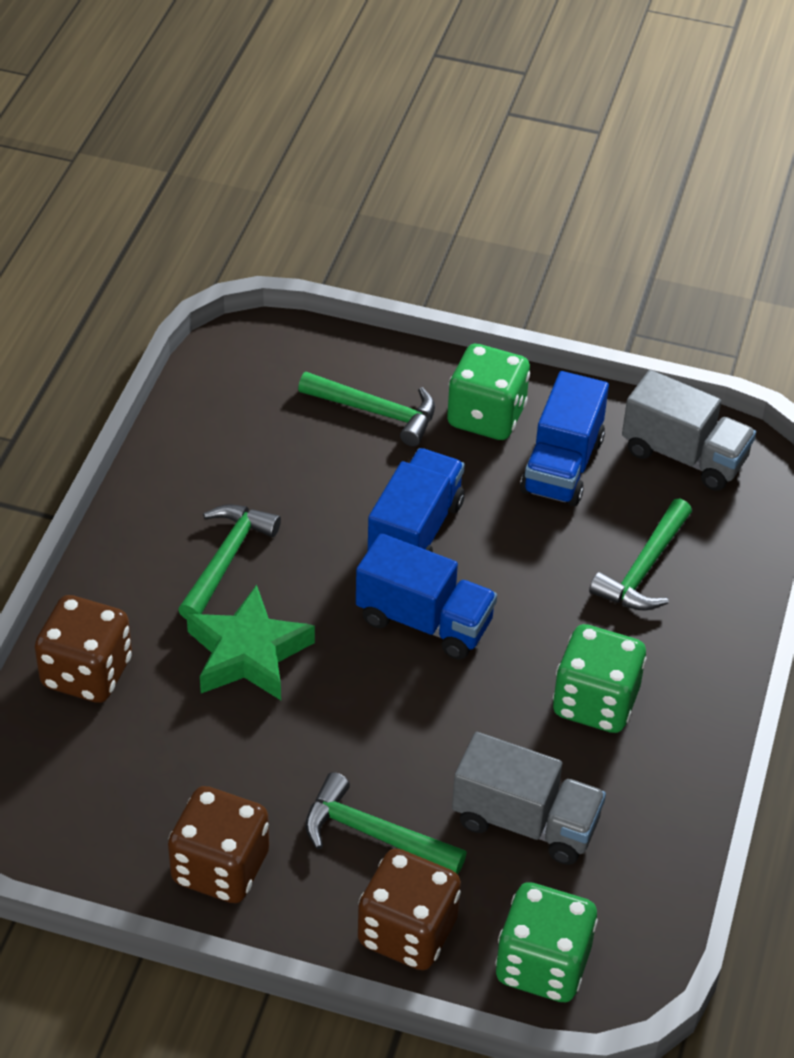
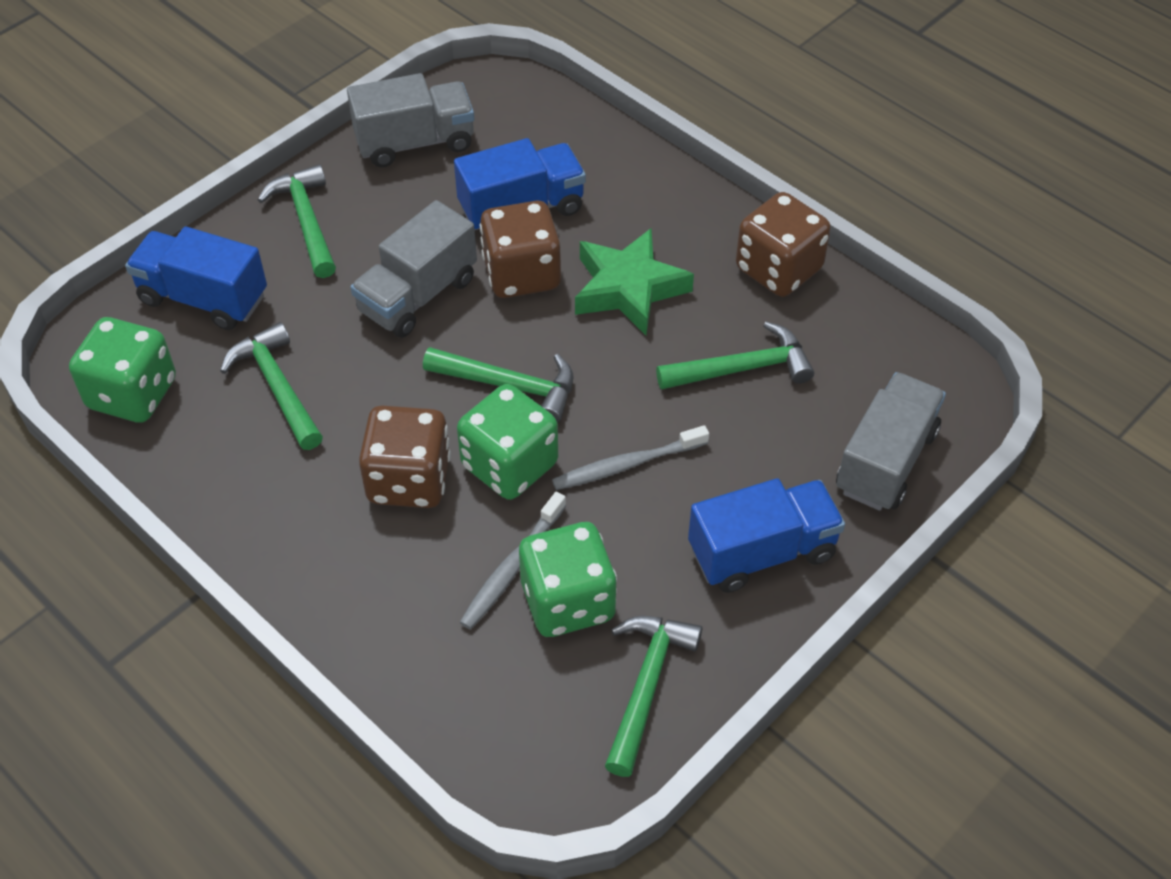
green hammer: [178,504,281,620] [298,372,435,446] [305,772,467,874] [589,498,692,611] = 4 -> [220,322,323,450] [258,164,336,278] [423,347,574,423] [605,616,702,777] [656,322,814,389] = 5
grey toothbrush: none = 0 -> [460,492,566,629] [552,425,709,490] = 2
grey truck: [452,732,606,865] [622,370,756,491] = 2 -> [347,73,474,167] [350,200,477,338] [836,372,946,511] = 3

